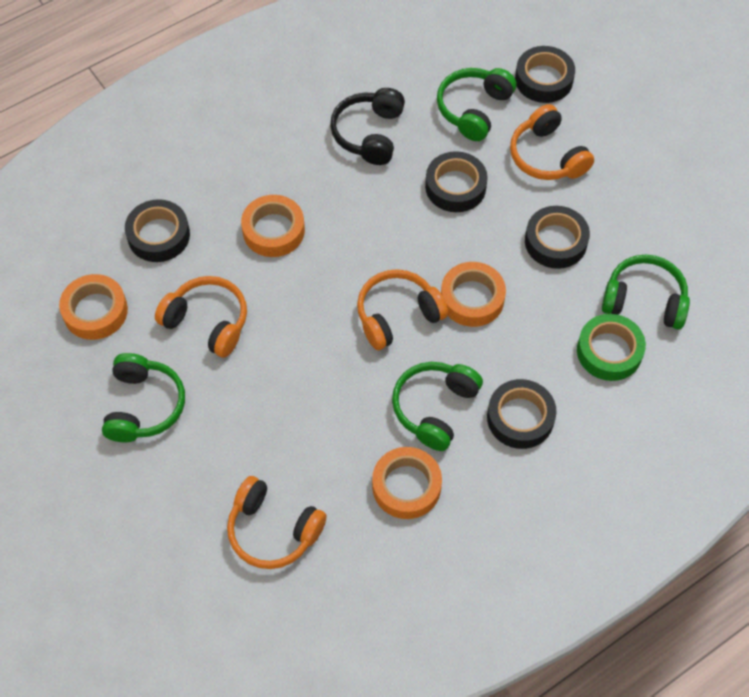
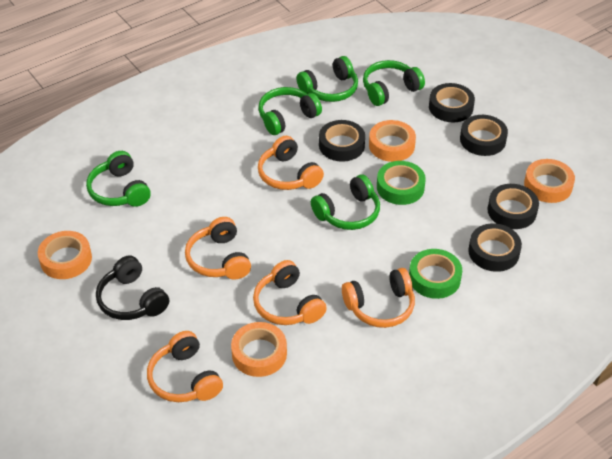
green headphones: [102,353,185,442] [392,362,483,451] [437,68,516,141] [602,255,690,330] = 4 -> [86,151,151,207] [258,87,322,135] [296,56,358,102] [311,174,380,230] [363,60,425,106] = 5
green tape: [577,314,646,381] = 1 -> [377,161,426,205] [409,249,462,299] = 2
orange headphones: [155,276,247,358] [227,476,327,569] [357,269,448,350] [510,104,594,180] = 4 -> [147,331,223,402] [185,217,251,280] [253,260,327,325] [258,136,324,190] [342,268,415,328] = 5

